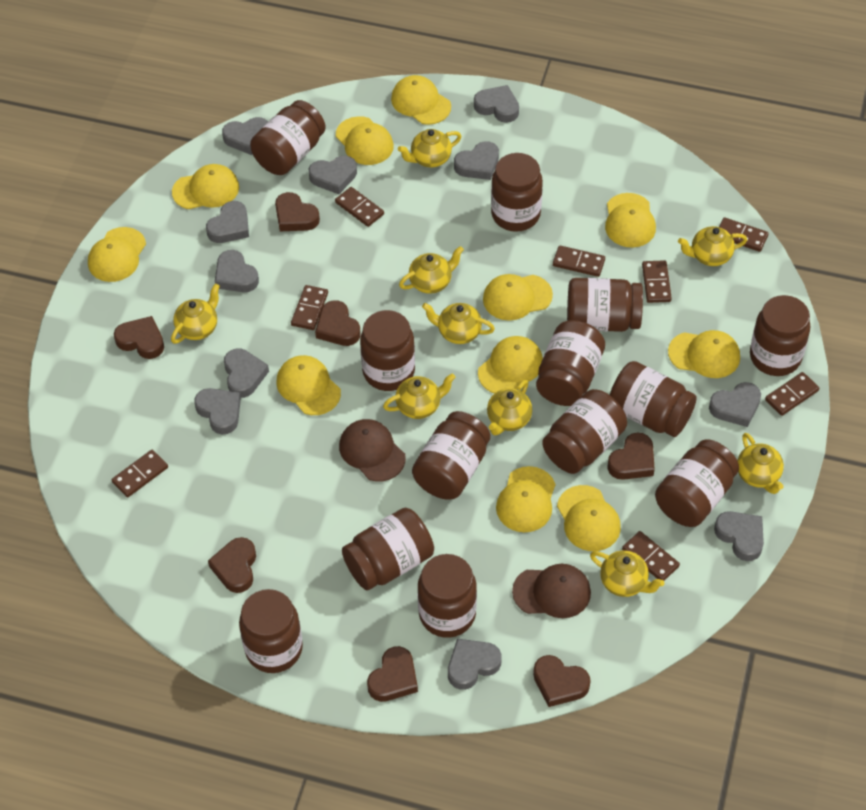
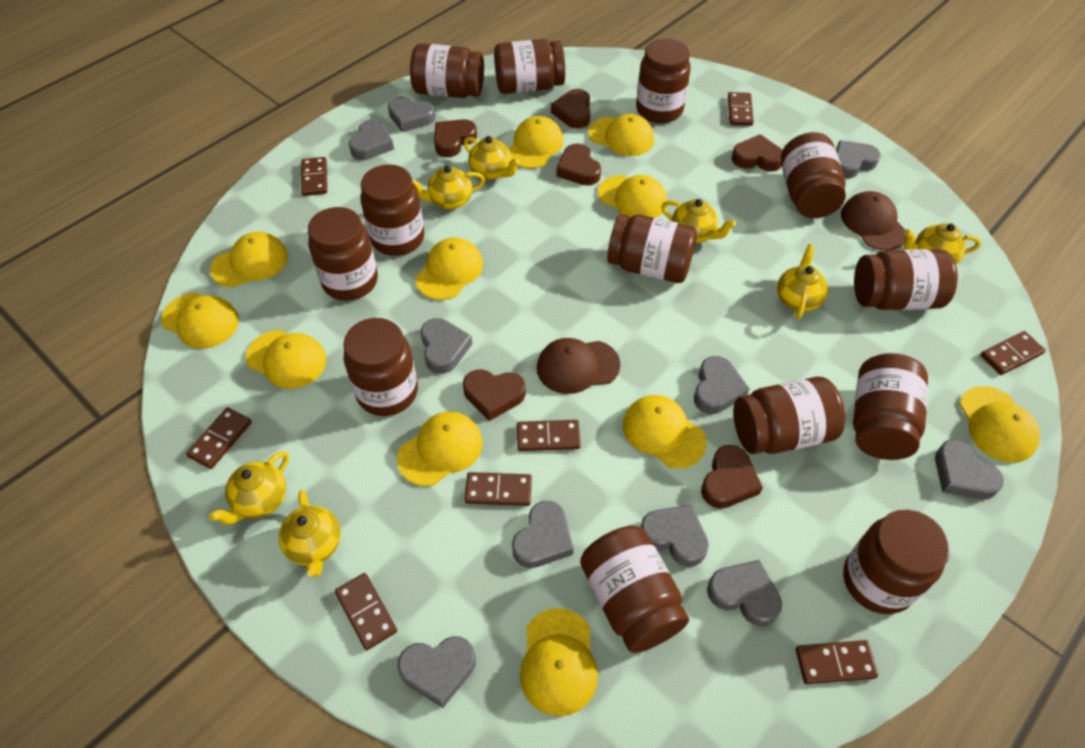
brown heart: [114,316,164,359] [208,537,256,593] [275,192,320,231] [315,300,361,346] [367,646,418,702] [533,655,590,707] [607,433,655,480] = 7 -> [434,119,477,157] [463,369,525,421] [551,89,590,129] [556,143,601,186] [701,445,763,508] [732,134,782,171] = 6
grey heart: [194,388,241,434] [206,201,249,243] [215,250,259,292] [222,117,268,155] [224,349,269,398] [309,156,357,194] [448,639,502,690] [454,141,499,180] [474,85,519,123] [709,382,761,427] [714,511,764,561] = 11 -> [349,119,394,160] [388,96,436,132] [398,636,476,708] [420,318,472,374] [512,501,573,568] [641,504,709,567] [694,356,749,414] [707,560,782,627] [836,140,881,179] [935,439,1004,500] = 10
yellow teapot: [171,283,220,344] [383,374,455,419] [398,129,461,168] [399,246,464,294] [422,303,495,344] [487,380,532,435] [590,550,664,597] [678,226,747,266] [737,433,784,494] = 9 -> [209,451,289,525] [279,490,341,577] [413,165,485,209] [464,136,520,180] [661,199,736,243] [777,245,828,320] [904,223,981,264] = 7

